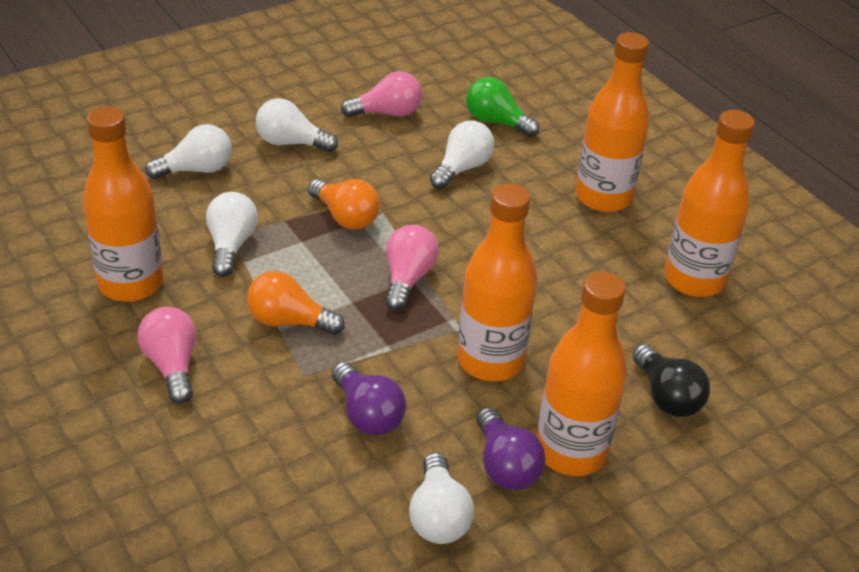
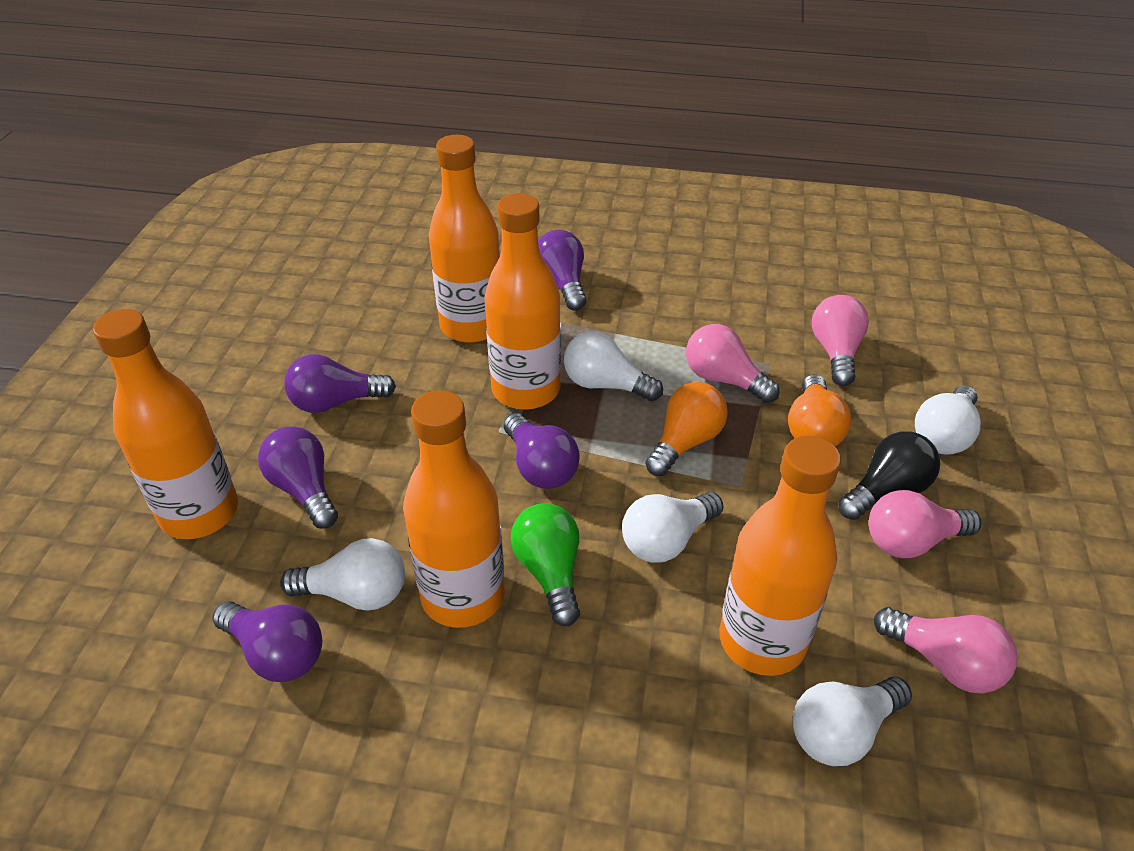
pink light bulb: [137,307,196,404] [341,71,422,117] [385,225,439,311] = 3 -> [686,324,780,403] [812,295,869,386] [869,490,981,558] [874,607,1018,693] = 4
purple light bulb: [332,362,406,435] [476,407,546,490] = 2 -> [212,601,322,682] [258,426,338,529] [284,354,396,413] [504,413,580,489] [538,230,586,310] = 5

